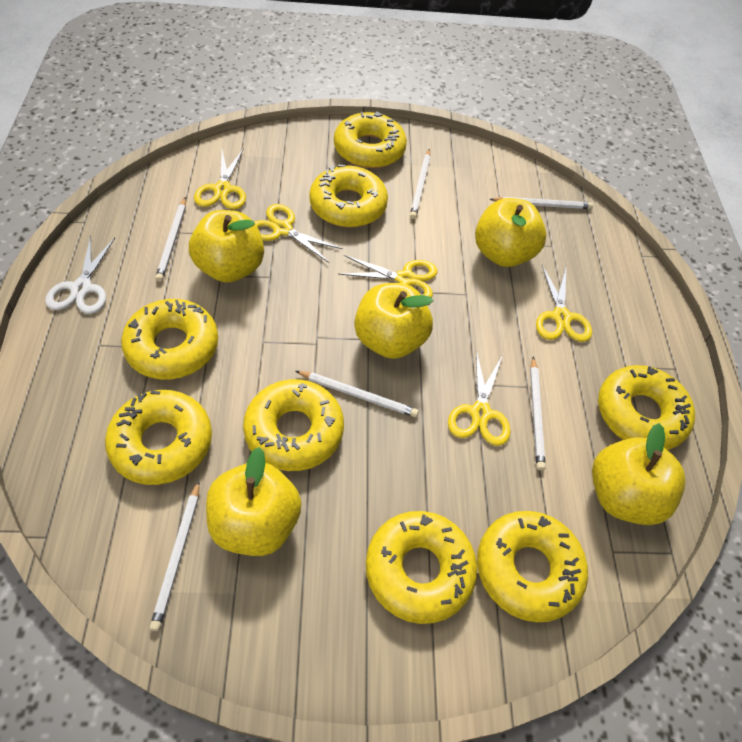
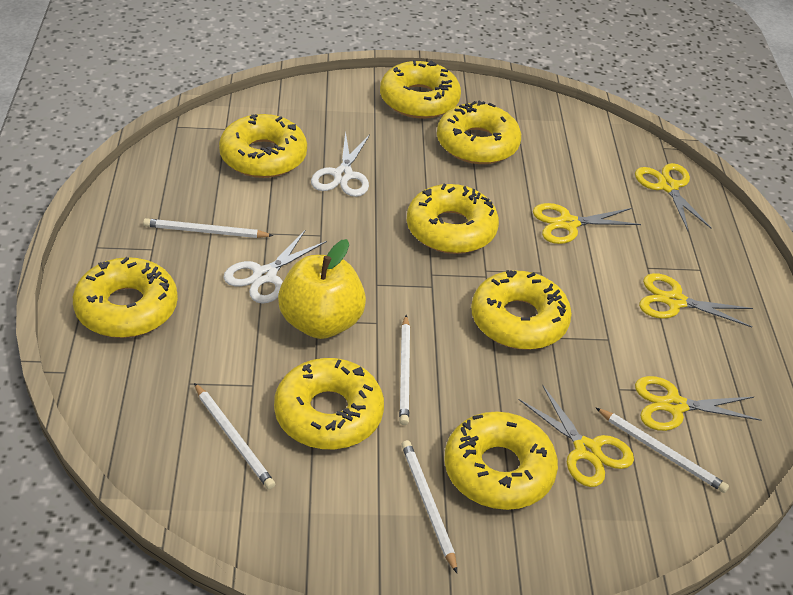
white pencil: [150,481,200,631] [155,198,186,282] [296,371,419,417] [410,149,431,219] [490,197,593,209] [530,357,545,471] = 6 -> [143,218,274,238] [194,383,275,489] [399,315,410,425] [402,440,457,573] [595,407,729,493] = 5
white scissors: [45,236,115,314] = 1 -> [223,230,327,304] [311,131,370,197] = 2
yellow apple: [189,210,264,283] [206,447,301,556] [354,283,433,359] [475,198,546,267] [592,423,686,525] = 5 -> [278,239,366,339] = 1

